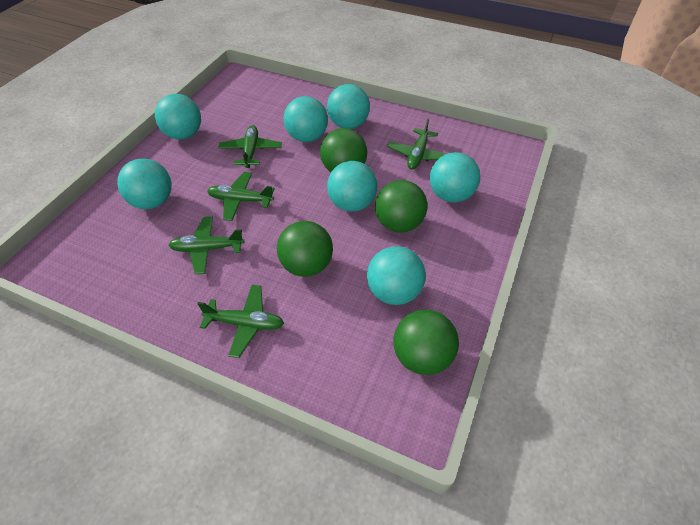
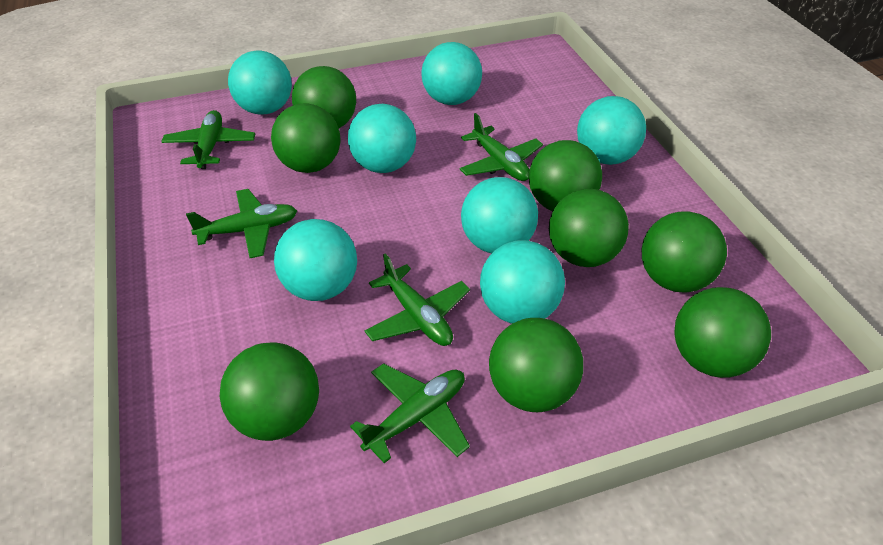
green ball: [277,221,333,277] [320,128,367,172] [375,180,428,232] [393,309,459,375] = 4 -> [219,342,319,441] [271,103,340,173] [292,66,356,128] [489,318,583,412] [529,140,602,211] [549,189,629,267] [642,212,727,293] [674,287,771,378] = 8

